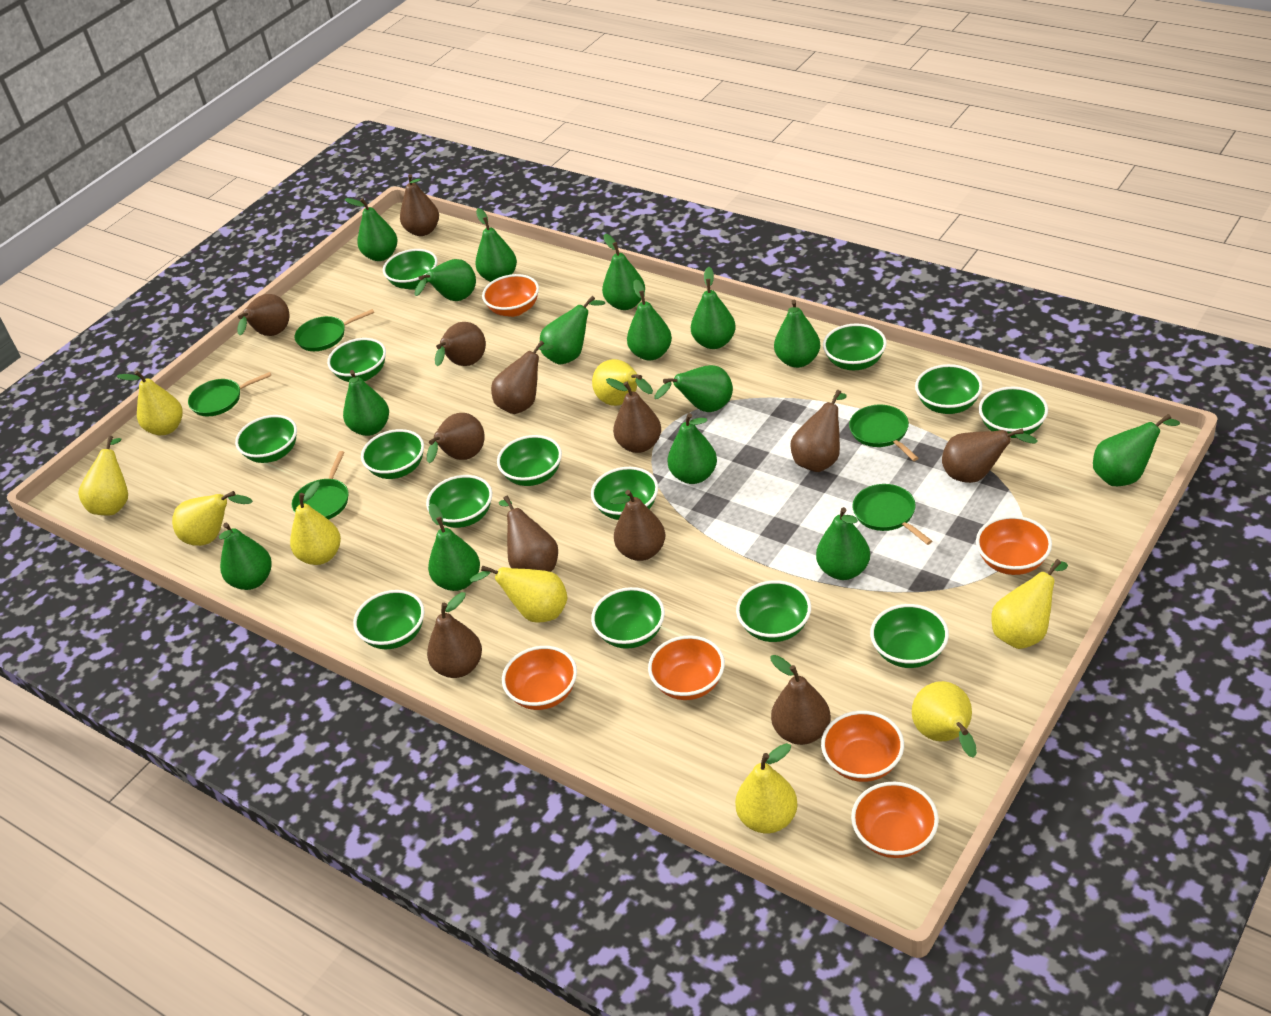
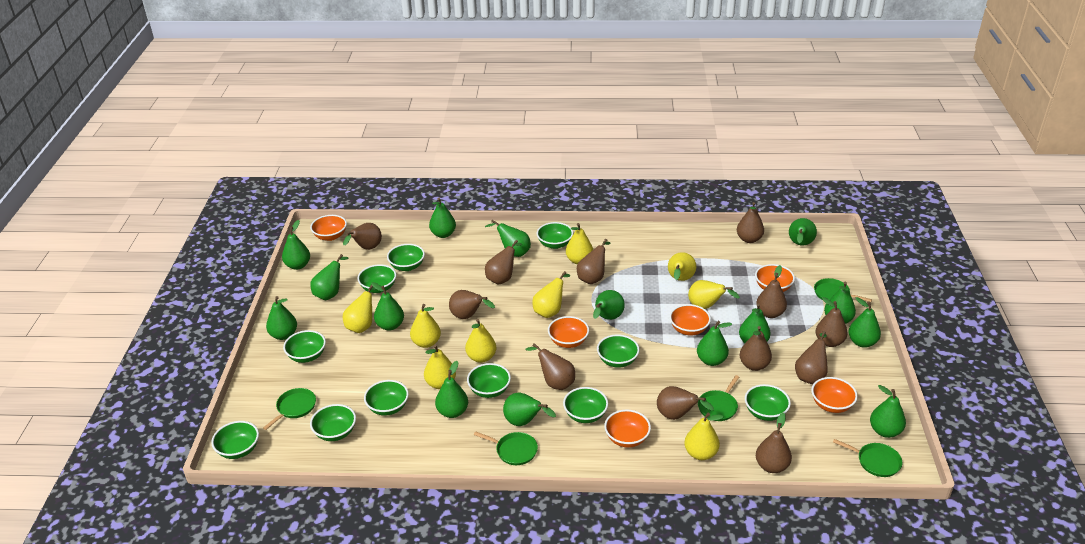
green bowl: [235,415,297,463] [327,338,386,382] [353,590,425,649] [361,429,424,479] [383,249,438,290] [426,475,492,528] [497,435,562,486] [591,467,658,520] [591,587,665,649] [736,580,811,642] [823,323,887,370] [870,604,949,668] [915,364,982,414] [979,387,1048,438] = 14 -> [211,421,259,459] [283,330,326,363] [310,404,356,441] [357,264,396,293] [364,380,409,416] [387,244,425,271] [467,363,511,398] [537,222,573,249] [563,387,608,423] [597,334,639,368] [745,384,791,421] = 11

